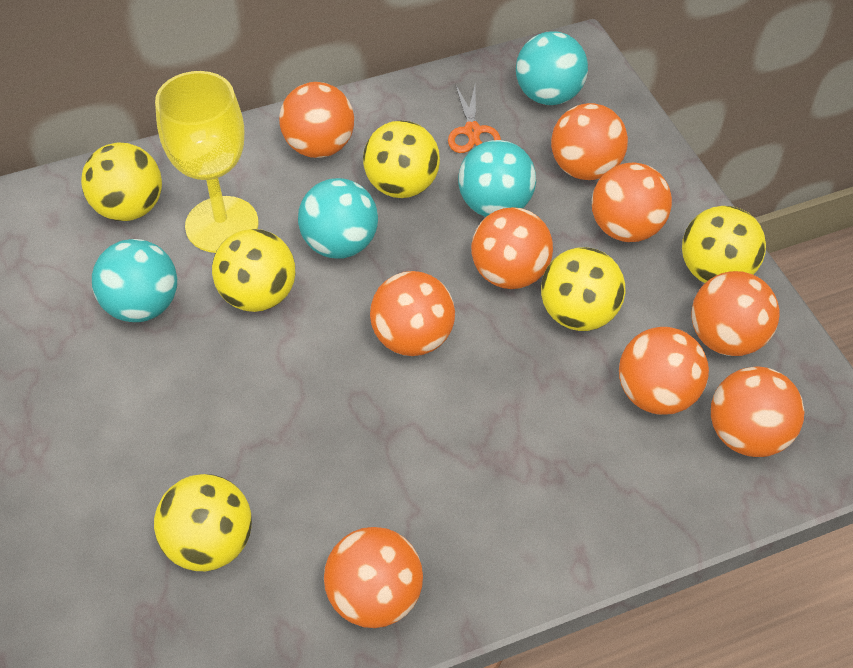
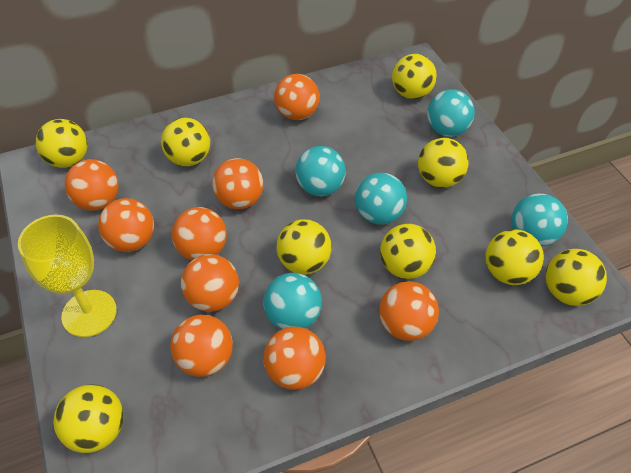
orange scissors: [448,84,501,153] = 1 -> none = 0
turquoise ball: [92,239,177,322] [298,178,378,259] [458,140,536,217] [516,31,588,105] = 4 -> [263,273,322,329] [295,146,346,196] [355,173,407,225] [427,89,475,137] [511,193,568,247] = 5
yellow ball: [81,143,162,221] [154,474,252,571] [212,229,295,312] [363,121,440,198] [541,247,625,331] [682,206,766,283] = 6 -> [36,119,88,168] [53,384,124,453] [161,118,210,166] [276,219,332,274] [380,224,436,279] [392,54,437,99] [418,138,468,188] [486,229,544,285] [545,249,607,306] = 9

